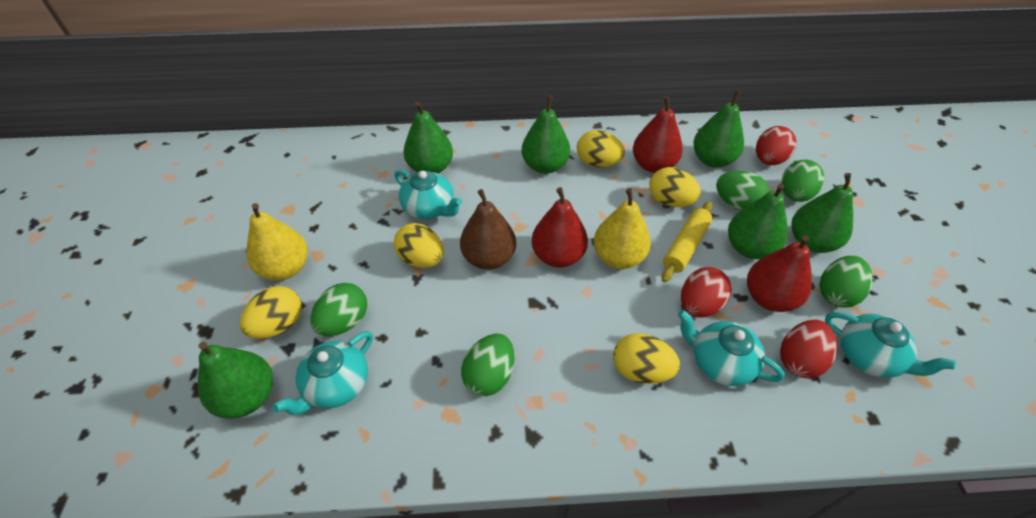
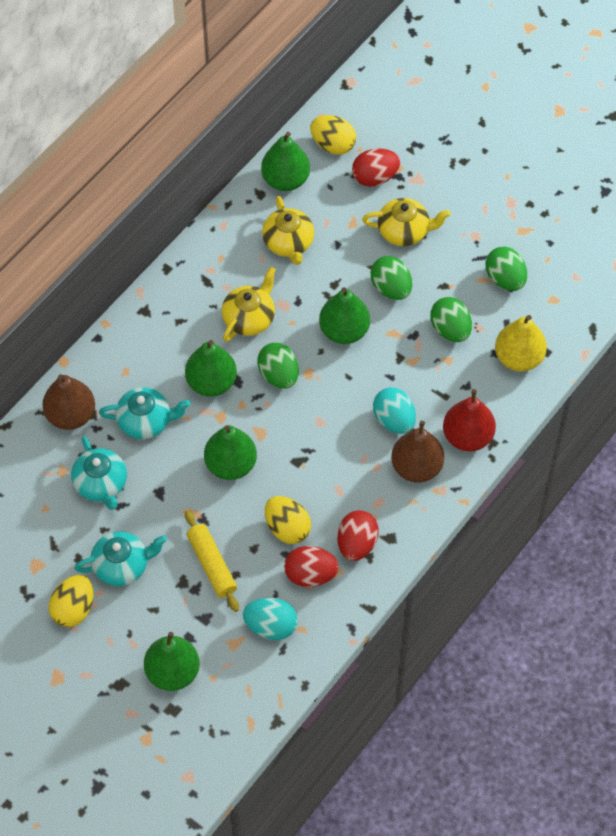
brown pear: [460,189,516,270] = 1 -> [42,374,95,430] [391,421,444,483] = 2
green egg: [311,283,367,336] [461,334,515,396] [716,171,770,211] [781,160,825,202] [820,256,873,308] = 5 -> [257,343,299,389] [371,256,412,300] [431,297,472,342] [485,247,527,291] = 4
green pear: [198,342,273,419] [403,101,453,174] [522,96,570,174] [693,90,744,168] [728,183,788,259] [791,173,853,253] = 6 -> [144,632,200,691] [185,340,237,397] [204,425,257,480] [261,132,310,191] [319,287,370,344] = 5
red pear: [532,187,588,268] [633,96,683,173] [747,235,812,312] = 3 -> [443,389,496,452] = 1
turquoise egg: none = 0 -> [243,598,298,640] [373,388,416,434] = 2
turquoise teapot: [273,331,373,415] [395,170,462,219] [678,310,785,386] [825,312,956,378] = 4 -> [71,436,127,510] [74,531,167,586] [99,387,190,439] = 3
yellow egg: [240,286,302,339] [394,223,444,268] [577,130,625,167] [613,333,680,384] [649,167,701,207] = 5 -> [49,575,93,627] [265,496,311,544] [310,115,356,155] = 3
yellow pear: [246,203,308,281] [594,188,651,269] = 2 -> [495,315,547,372] = 1
yellow teapot: none = 0 -> [222,267,276,342] [262,196,314,265] [362,198,451,246] = 3

